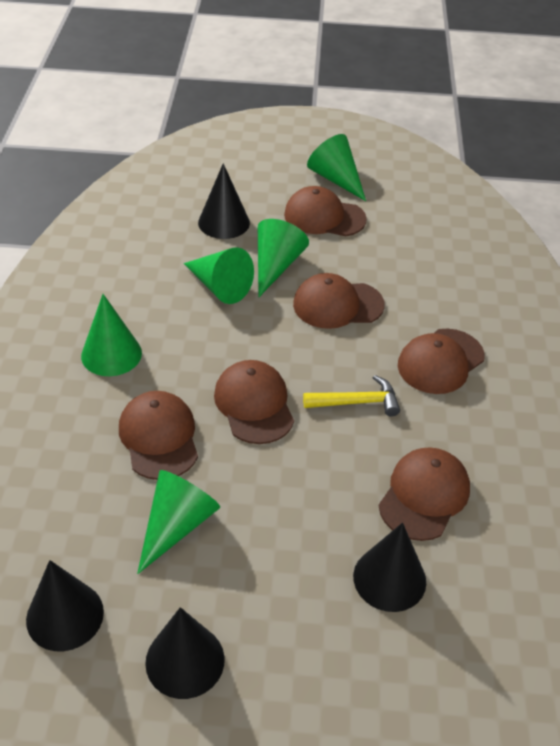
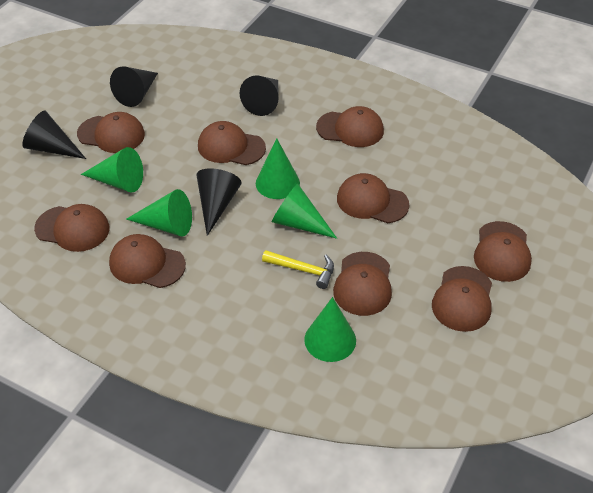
brown cap: [119,391,198,480] [214,360,294,444] [284,186,367,236] [293,273,385,329] [379,448,470,541] [398,329,485,394] = 6 -> [34,204,109,252] [77,112,145,153] [109,234,186,288] [198,121,266,165] [316,106,384,147] [333,252,392,316] [337,173,409,223] [432,266,492,332] [474,221,532,282] = 9

